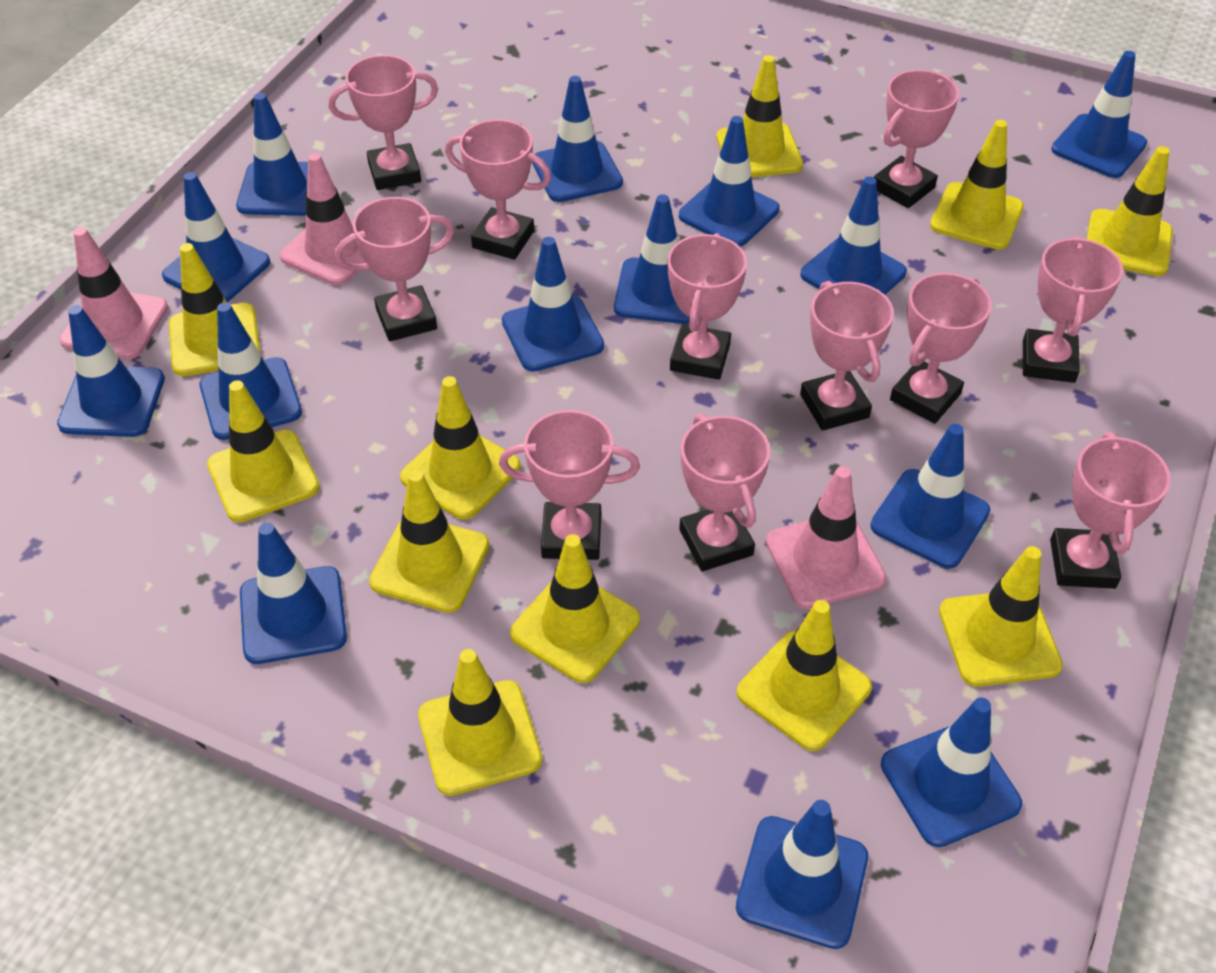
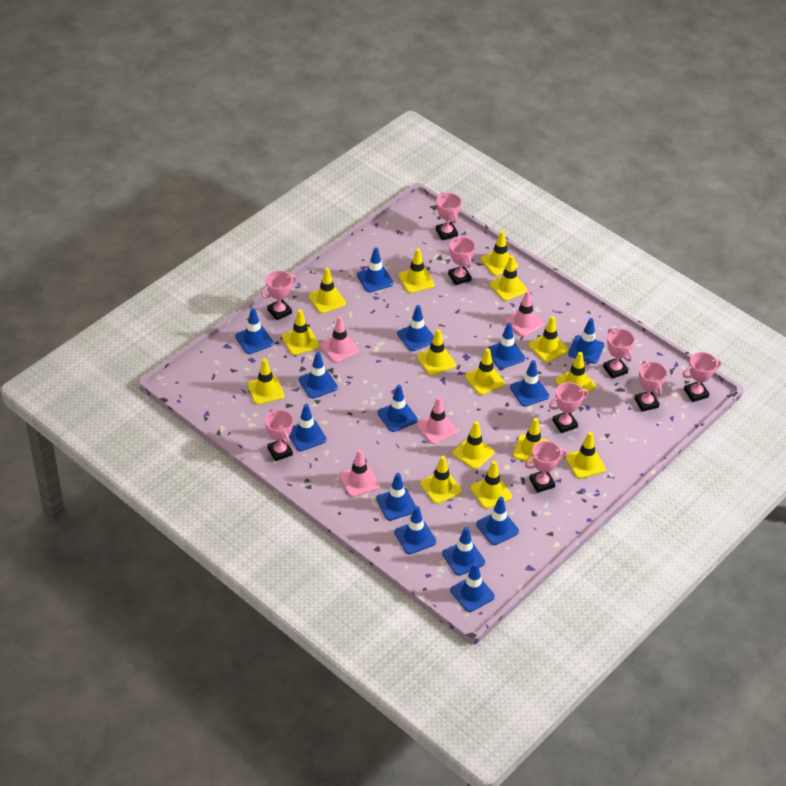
pink traffic cone: [60,227,168,359] [280,153,366,285] [766,466,887,609] = 3 -> [320,316,359,363] [339,449,379,497] [417,397,457,444] [505,290,544,337] = 4
pink trophy: [329,55,438,190] [335,197,454,341] [445,119,551,260] [499,410,640,560] [667,233,747,380] [679,414,770,571] [800,281,894,431] [874,70,959,208] [890,273,992,424] [1023,236,1123,383] [1050,432,1171,589] = 11 -> [261,270,297,320] [265,409,293,461] [436,192,462,240] [448,237,475,285] [525,441,566,493] [549,382,588,433] [603,328,635,379] [634,361,667,412] [682,352,721,402] = 9
yellow traffic cone: [169,243,261,376] [207,380,320,522] [369,470,490,613] [400,376,521,520] [418,649,542,796] [510,534,640,683] [717,55,803,177] [737,600,872,751] [930,120,1024,250] [939,546,1063,687] [1087,146,1173,276] = 11 -> [247,358,285,405] [282,309,319,355] [308,268,346,314] [399,248,435,293] [417,329,456,376] [420,456,462,504] [452,421,494,469] [465,348,505,395] [470,461,512,509] [481,231,518,276] [490,255,528,301] [513,418,549,463] [529,316,568,362] [555,352,596,394] [565,432,606,479] = 15

